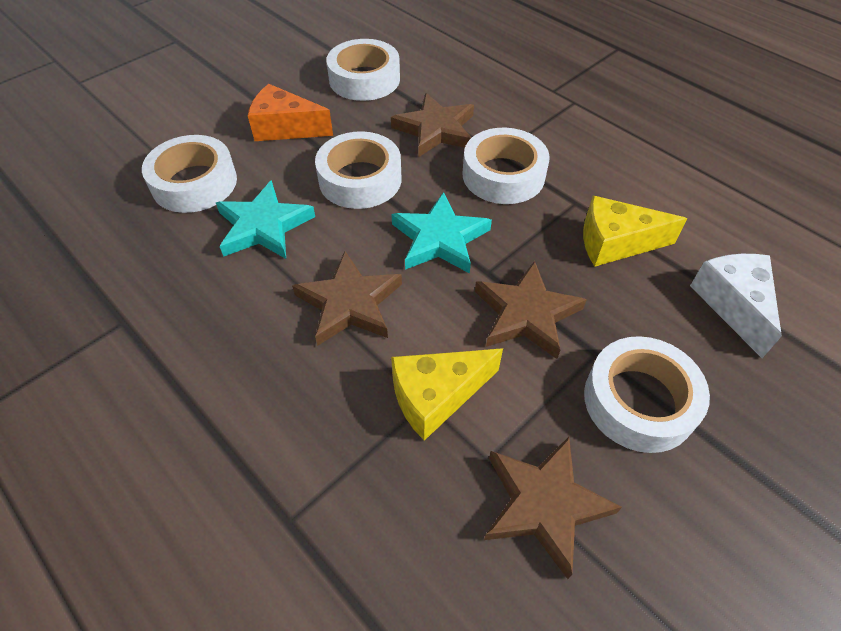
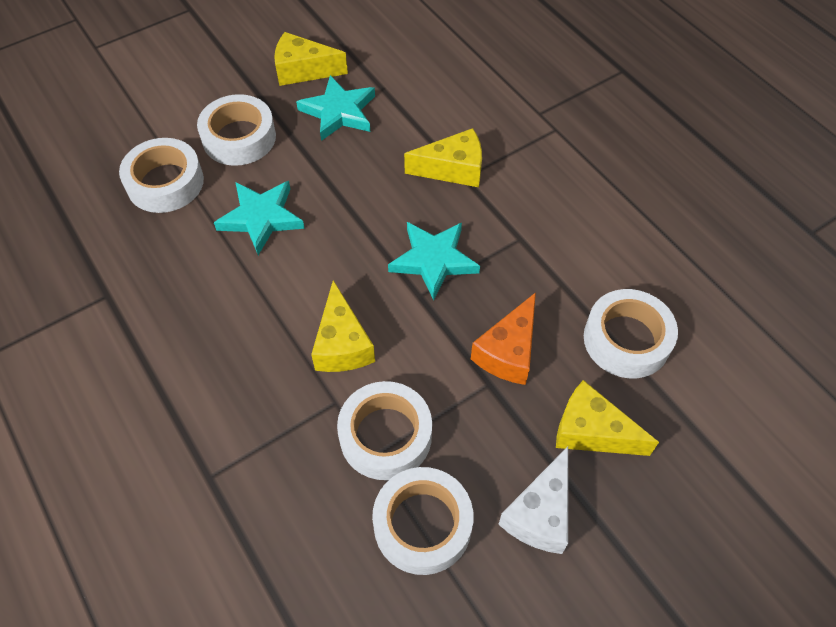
brown star: [292,251,402,346] [391,93,474,157] [475,261,587,359] [484,437,622,579] = 4 -> none = 0
turquoise star: [216,180,315,259] [391,192,492,274] = 2 -> [214,181,305,255] [296,75,375,141] [388,222,480,301] = 3
yellow cheese: [391,349,503,441] [583,196,687,267] = 2 -> [274,32,348,86] [311,280,375,372] [404,128,482,187] [556,380,659,456] = 4

